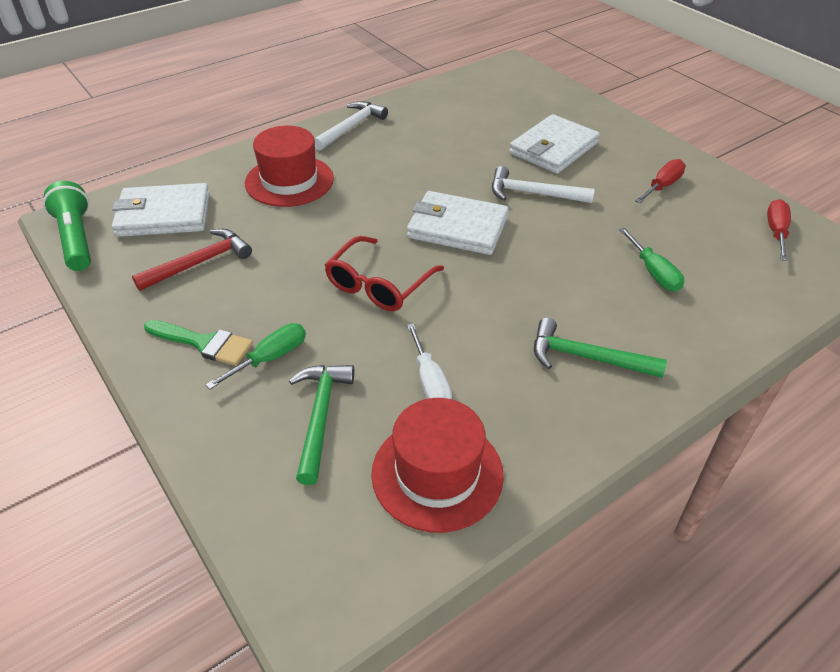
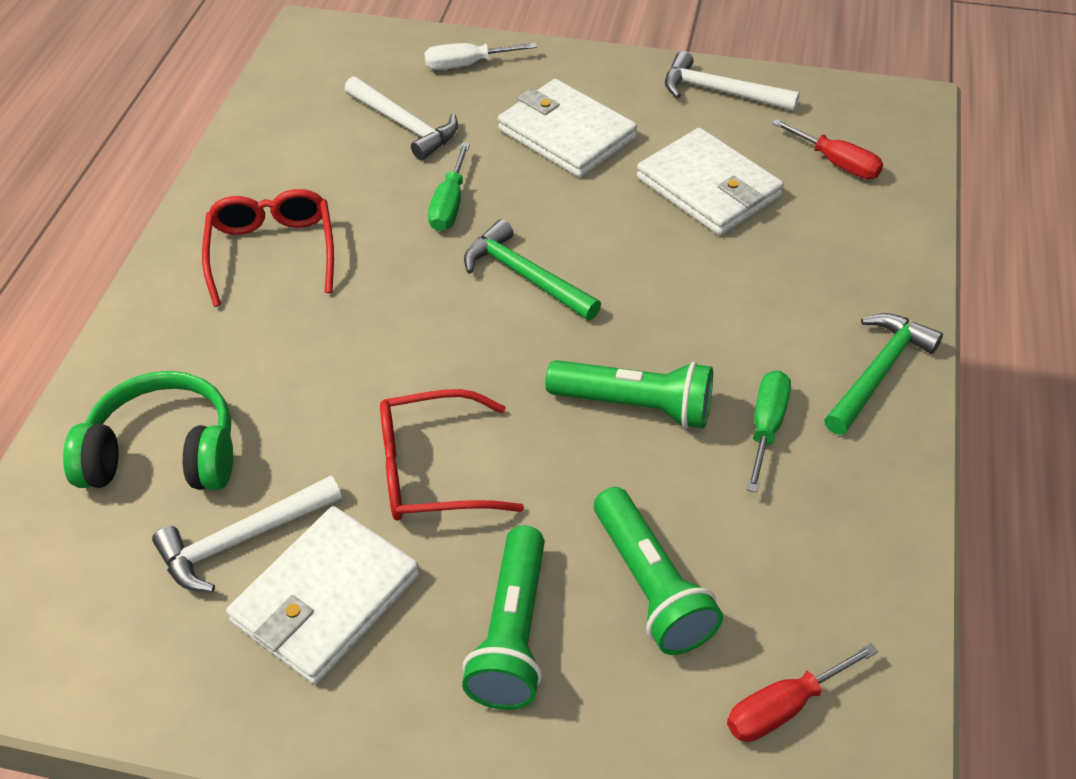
green brush: [144,320,253,366] = 1 -> none = 0
green flashlight: [43,181,91,271] = 1 -> [462,525,545,710] [545,360,713,429] [594,487,723,655] = 3
green headphones: none = 0 -> [63,371,233,490] = 1
red glasses: [325,236,444,311] = 1 -> [202,189,334,307] [380,389,524,521] = 2
red hammer: [132,229,252,291] = 1 -> none = 0
red hat: [245,126,334,207] [371,398,504,533] = 2 -> none = 0
white hammer: [314,101,388,151] [492,166,595,203] = 2 -> [152,475,342,592] [344,76,458,160] [665,51,800,111] = 3

